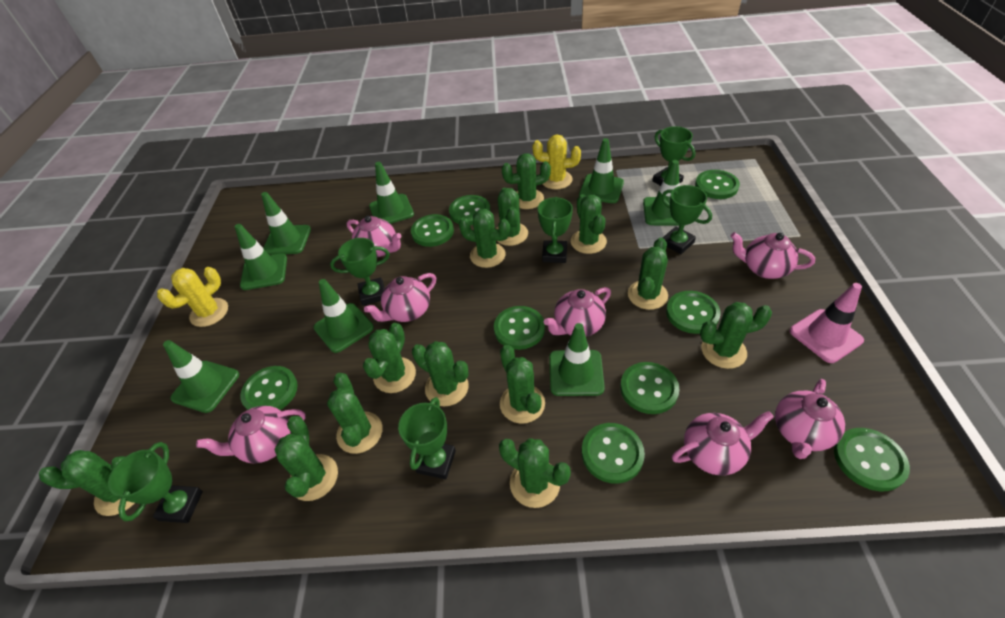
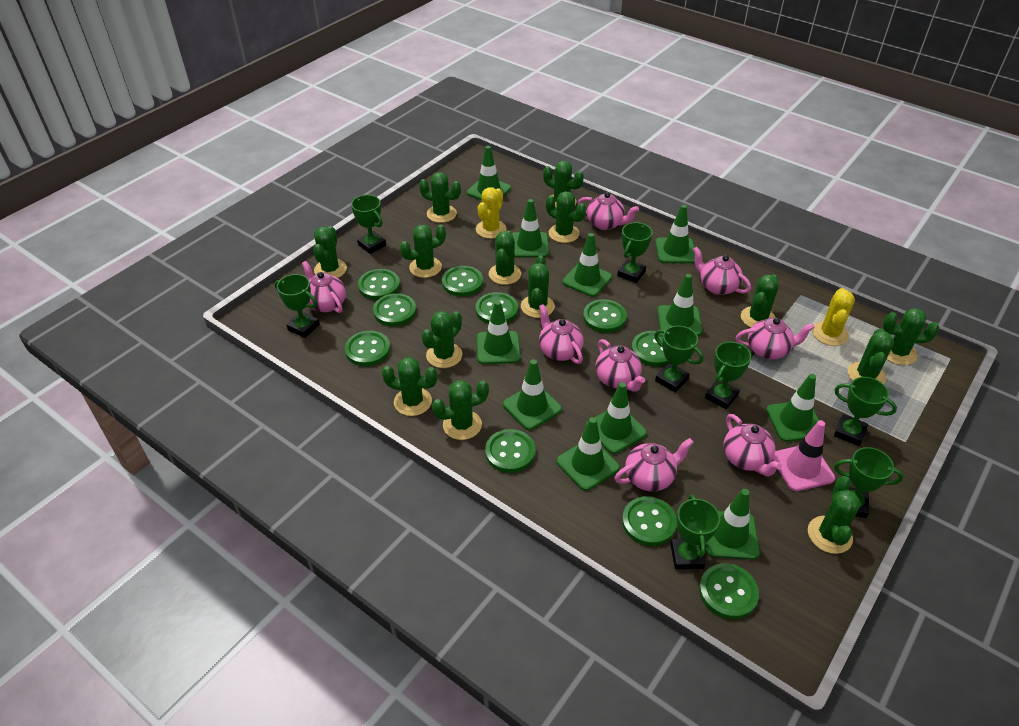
green button: [240,366,298,410] [411,214,454,247] [449,195,490,225] [494,306,545,350] [582,423,645,484] [620,362,679,414] [666,291,721,334] [695,170,740,199] [834,428,910,491] = 9 -> [345,331,390,366] [358,269,400,300] [373,293,416,326] [442,266,483,297] [475,292,518,324] [485,429,535,473] [583,299,627,333] [622,496,677,546] [631,331,670,366] [699,563,759,619] = 10
green cactus: [39,450,135,516] [274,416,338,501] [327,373,382,454] [363,323,416,393] [412,341,469,406] [459,209,510,268] [496,188,528,246] [499,438,571,508] [500,345,545,424] [502,153,551,209] [571,194,607,254] [628,238,668,310] [700,302,772,369] = 13 -> [313,226,347,278] [382,357,437,416] [400,225,446,278] [419,172,461,223] [422,311,462,368] [432,380,489,440] [489,231,521,285] [521,255,555,318] [543,161,584,207] [546,191,586,243] [741,274,779,327] [808,476,861,554] [848,328,894,384] [883,308,940,365] = 14
green traffic cone: [163,340,239,413] [235,224,287,290] [261,192,311,255] [314,279,374,353] [369,162,414,224] [549,323,605,396] [579,138,624,203] [643,160,680,226] = 8 -> [467,146,511,200] [476,300,521,364] [503,359,562,430] [512,199,549,258] [556,417,620,491] [562,233,612,297] [586,382,647,454] [655,205,695,263] [657,274,703,336] [705,489,760,560] [766,374,825,442] = 11
green trophy: [108,442,203,523] [330,238,390,306] [398,397,456,479] [538,197,573,263] [652,126,696,186] [662,185,712,254] = 6 -> [275,274,320,338] [351,195,386,254] [617,222,653,283] [654,326,703,392] [671,494,720,569] [705,342,751,409] [834,377,897,446] [834,447,903,518] = 8
pink teapot: [196,406,306,464] [347,216,402,257] [364,273,436,322] [544,287,611,337] [672,411,774,476] [731,232,815,279] [775,379,845,459] = 7 -> [302,261,346,313] [539,304,584,364] [578,192,639,230] [595,339,645,392] [615,438,694,492] [693,247,751,295] [723,414,782,476] [736,318,815,359] = 8

